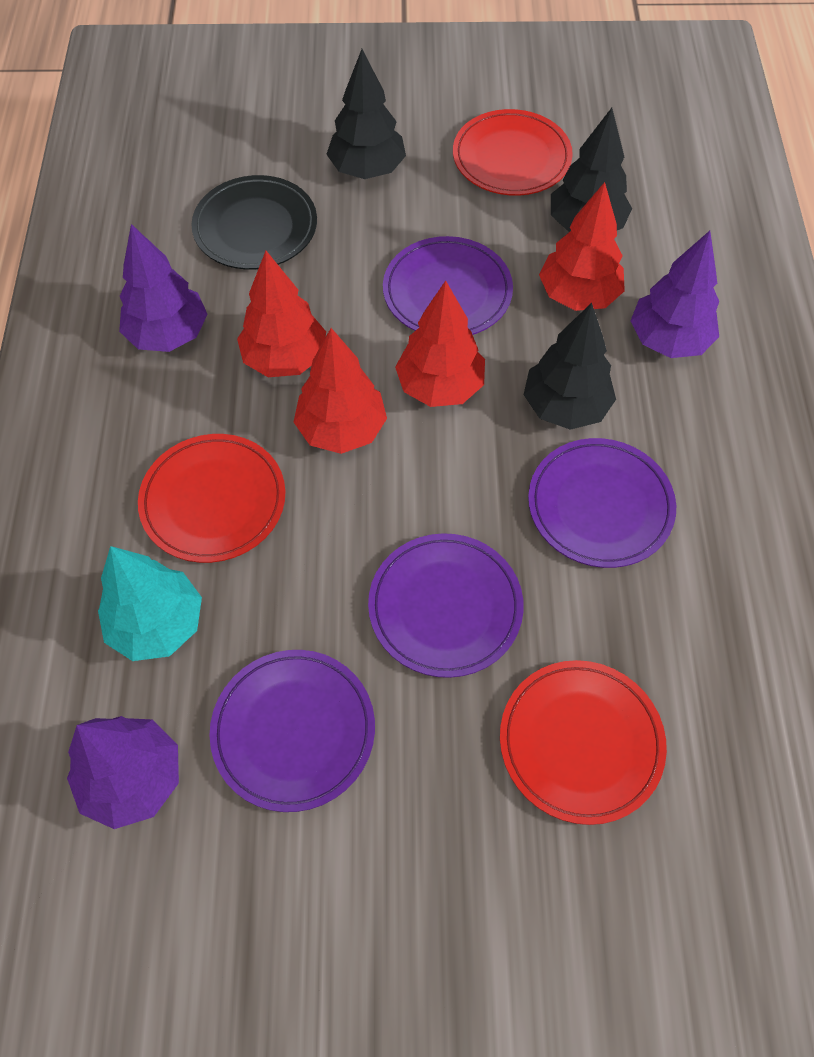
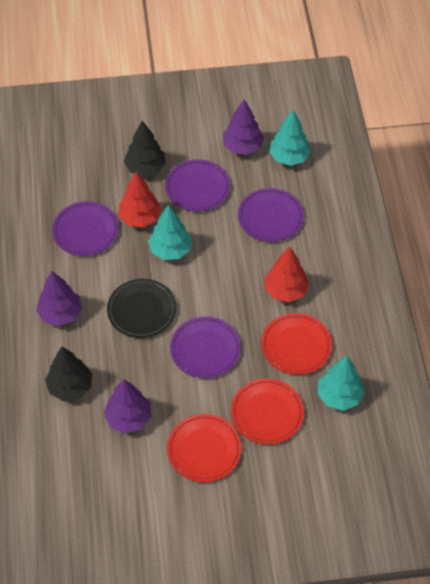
black tree: [326,49,406,179] [524,303,616,430] [551,108,632,232] = 3 -> [45,347,92,401] [124,121,166,177] = 2
red tree: [237,251,326,377] [294,328,387,454] [395,281,485,407] [539,182,625,311] = 4 -> [119,172,161,227] [265,247,309,302] = 2
turquoise tree: [98,546,202,661] = 1 -> [148,205,192,260] [269,110,311,166] [318,356,365,411] = 3

